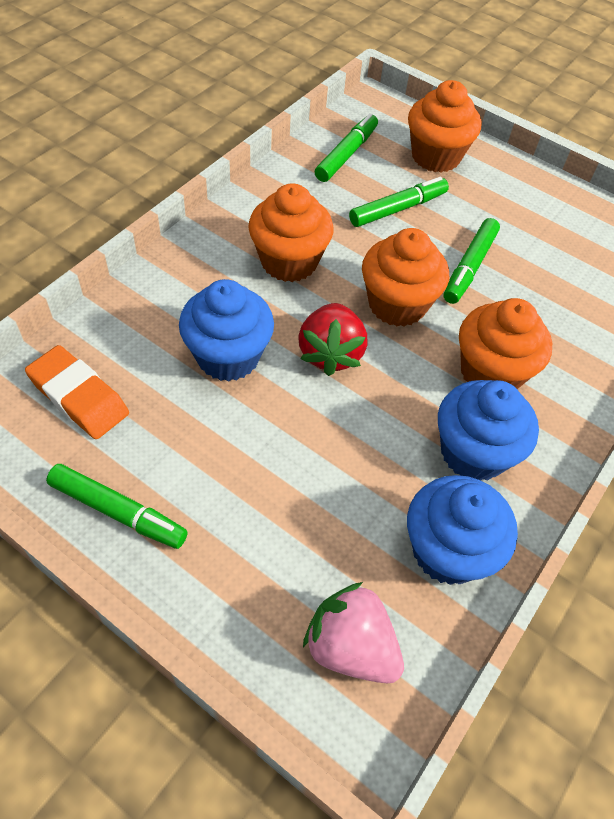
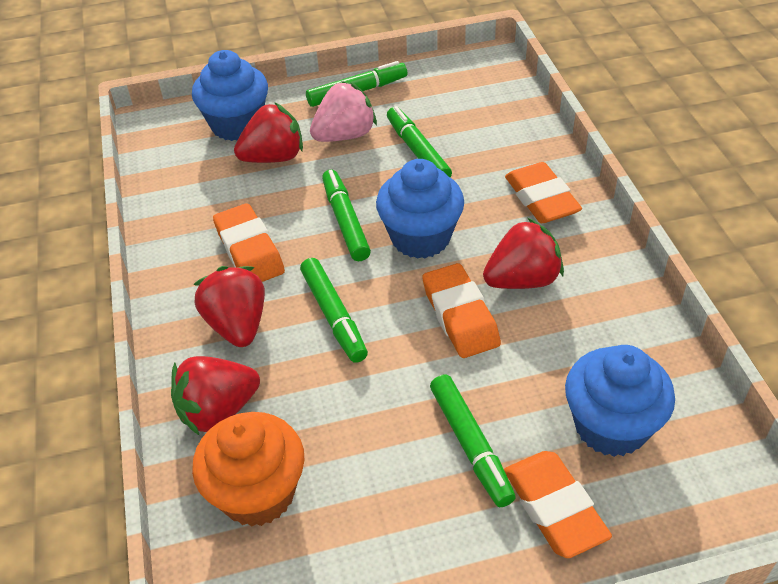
green marker: [46,464,188,549] [315,113,378,182] [349,177,449,227] [444,218,500,304] = 4 -> [300,258,368,363] [306,61,407,107] [322,170,371,261] [387,106,452,177] [430,374,516,507] = 5
orange cupcake: [248,183,333,282] [362,228,449,327] [408,80,481,173] [459,298,552,389] = 4 -> [192,412,304,527] = 1
orange eraser: [25,345,129,439] = 1 -> [213,203,285,282] [422,263,501,358] [504,451,612,558] [505,162,582,223] = 4
red strawberry: [298,303,367,376] = 1 -> [171,356,260,436] [194,266,265,347] [234,102,303,163] [483,218,564,289] = 4

